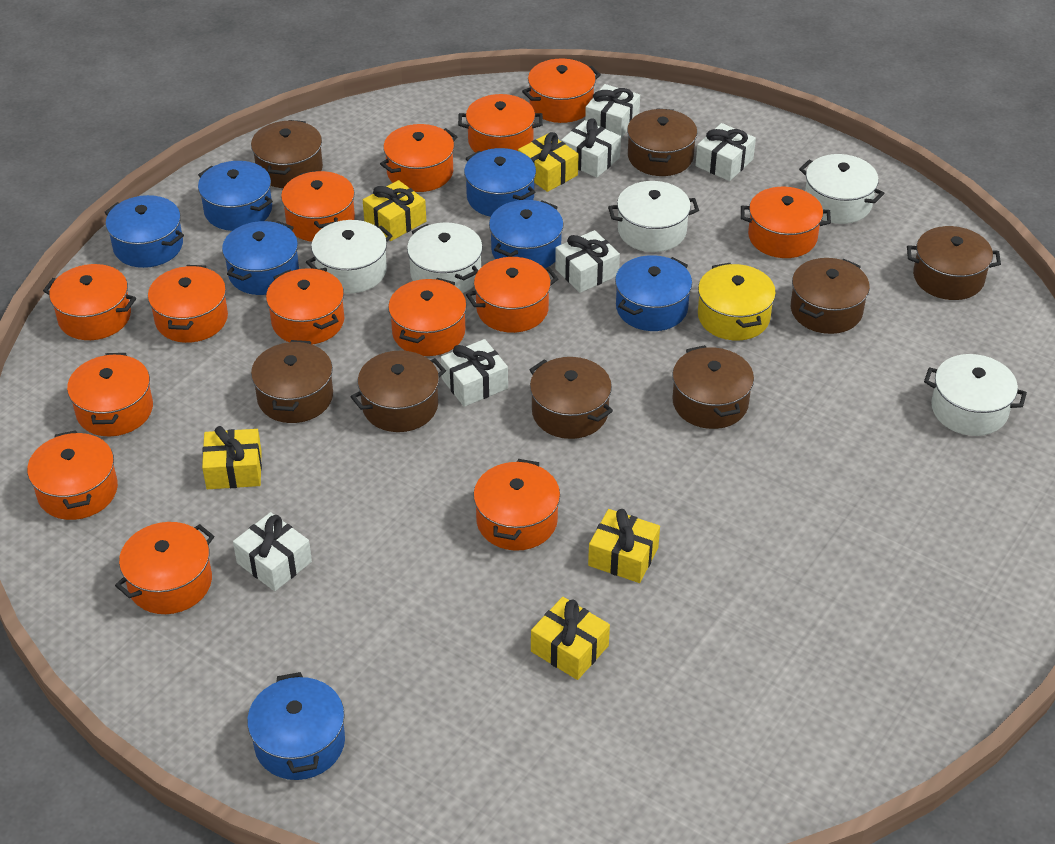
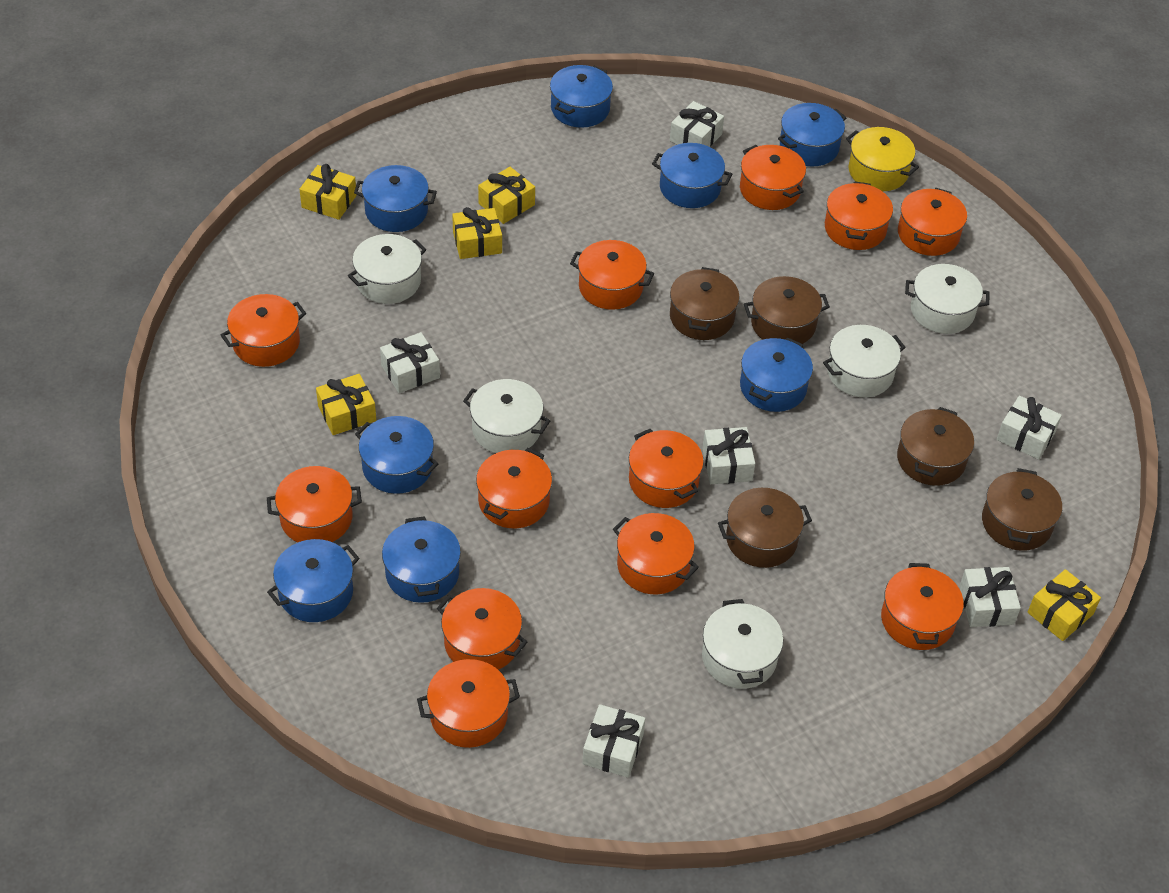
blue pot: [104,195,184,268] [198,161,273,231] [222,221,299,295] [247,672,345,780] [464,148,536,217] [489,200,563,268] [615,255,692,331] = 7 -> [267,539,360,622] [354,165,437,232] [355,416,439,494] [382,516,461,603] [550,65,613,128] [652,143,732,208] [740,337,813,412] [778,103,847,166] = 8
brown pot: [251,120,323,188] [251,340,333,423] [351,350,446,432] [529,357,613,439] [627,108,697,176] [672,345,754,429] [791,258,870,334] [907,226,1001,300] = 8 -> [670,267,739,340] [718,488,812,568] [744,276,830,344] [897,407,974,486] [982,468,1062,551] = 5
orange pot: [27,430,118,520] [43,264,136,340] [67,353,153,437] [115,522,214,614] [148,265,228,343] [266,268,344,345] [281,170,355,242] [380,124,457,192] [388,278,467,356] [458,94,543,153] [466,257,558,333] [473,459,560,551] [522,59,601,123] [741,187,831,258] = 14 -> [220,294,306,367] [267,466,362,542] [417,659,520,748] [437,588,527,670] [476,448,552,528] [570,240,654,310] [613,513,699,594] [629,429,704,508] [740,145,806,210] [825,181,893,250] [881,563,964,650] [898,188,967,256] = 12

